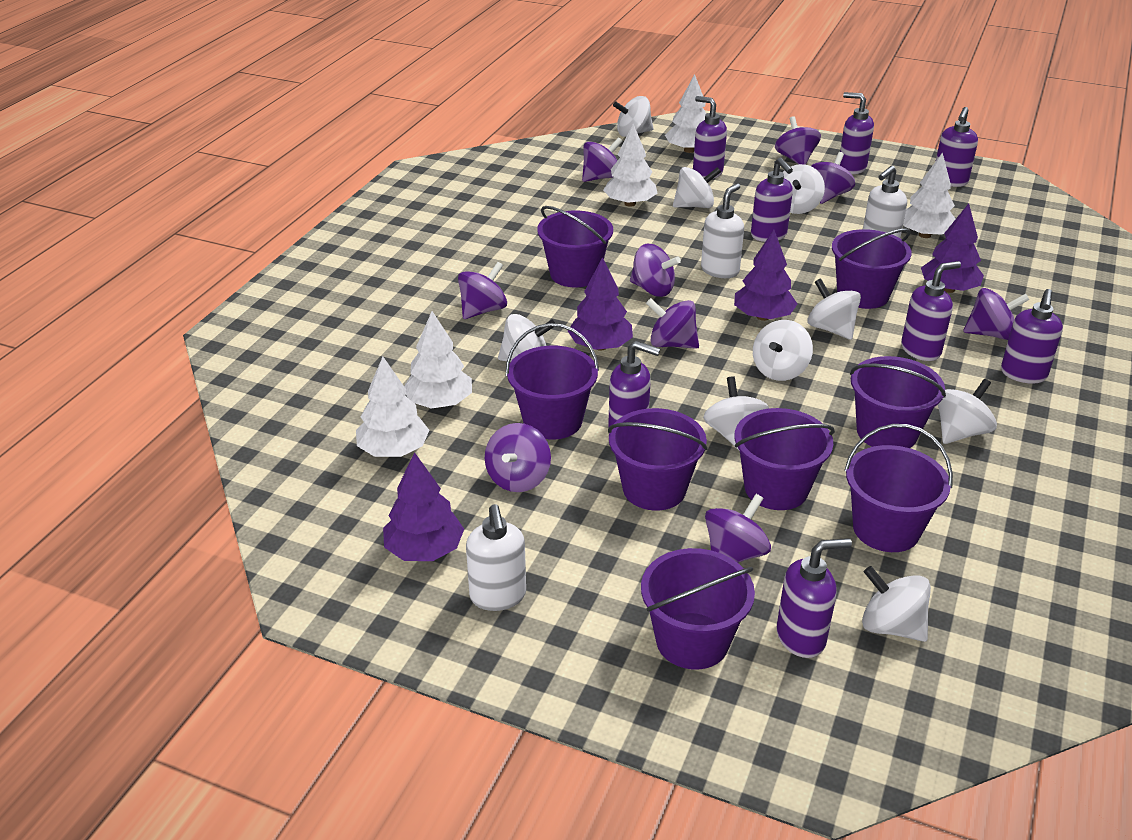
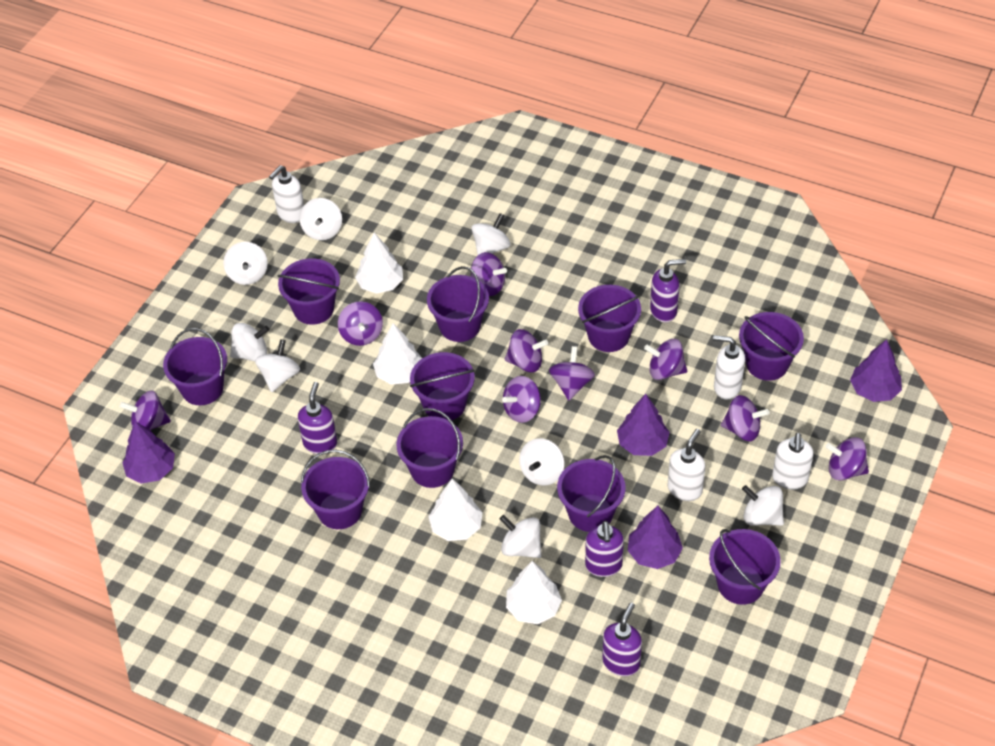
purple bucket: [506,323,599,440] [537,206,613,287] [608,408,708,511] [641,548,755,670] [735,408,835,510] [832,228,912,309] [844,424,953,552] [850,356,946,448] = 8 -> [163,328,227,405] [278,258,340,325] [301,450,370,529] [397,408,463,488] [410,352,475,420] [427,266,489,342] [557,455,625,532] [578,285,641,352] [709,529,781,605] [739,312,804,381] = 10
purple soap dispenser: [608,341,660,428] [693,96,727,179] [751,158,793,242] [776,538,852,658] [840,92,874,174] [901,261,961,361] [935,107,978,187] [1001,289,1063,384] = 8 -> [298,382,337,454] [585,521,624,577] [602,603,642,676] [650,259,686,322] = 4
white soap dispenser: [466,504,526,611] [701,183,744,278] [863,165,907,238] = 3 -> [269,165,304,223] [668,429,705,501] [713,335,745,400] [772,433,814,490] = 4
white spinning top: [498,314,556,362] [613,96,654,137] [673,167,721,208] [703,376,769,451] [753,320,813,381] [782,164,825,214] [807,278,861,340] [862,566,931,642] [938,379,997,444] = 9 -> [223,242,268,285] [230,323,269,361] [255,339,300,392] [300,198,342,240] [472,213,511,255] [500,515,542,558] [519,438,564,486] [742,485,784,526] = 8
white tree: [356,357,429,457] [404,311,472,409] [603,124,658,207] [665,74,706,153] [903,152,956,238] = 5 -> [355,233,403,294] [373,323,422,385] [428,479,483,541] [506,561,562,624] = 4

